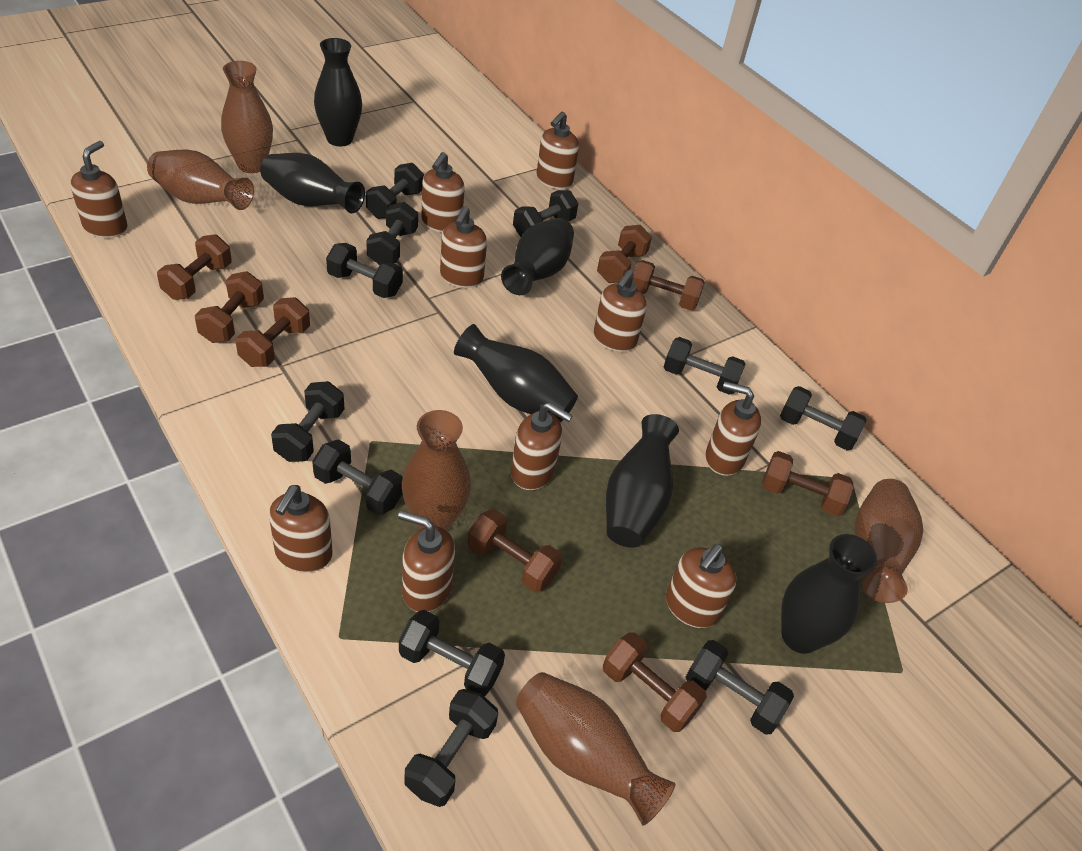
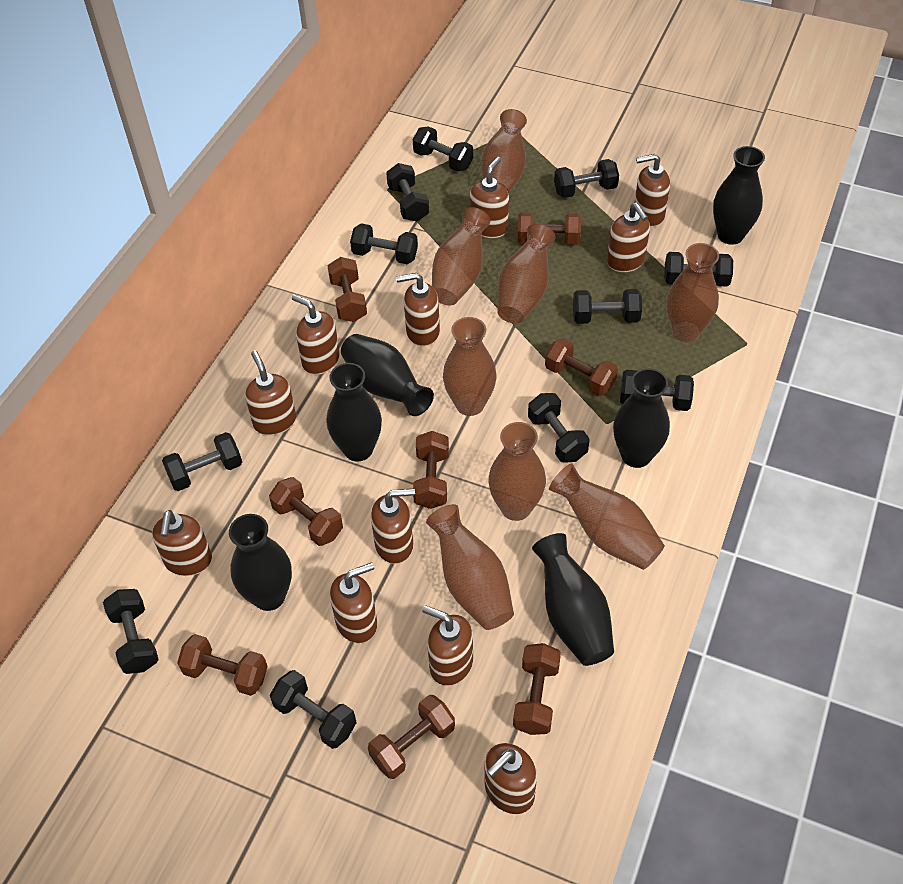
brown soap dispenser: [70,141,128,238] [269,485,333,573] [398,511,455,612] [421,152,465,232] [440,206,487,288] [511,402,573,490] [537,112,579,189] [594,270,647,352] [666,544,736,628] [706,382,761,476] = 10 -> [152,510,212,576] [245,350,296,435] [292,294,340,375] [330,562,377,643] [371,488,415,564] [396,273,440,346] [422,605,473,686] [470,157,509,238] [485,743,537,814] [607,203,650,272] [634,154,670,227] = 11
brown vase: [147,150,254,210] [221,61,273,173] [402,410,471,531] [516,672,675,825] [854,479,923,603] = 5 -> [426,504,514,630] [432,207,490,306] [443,317,497,416] [481,109,527,194] [488,422,546,521] [497,224,556,324] [549,463,665,570] [666,243,719,342] = 8

